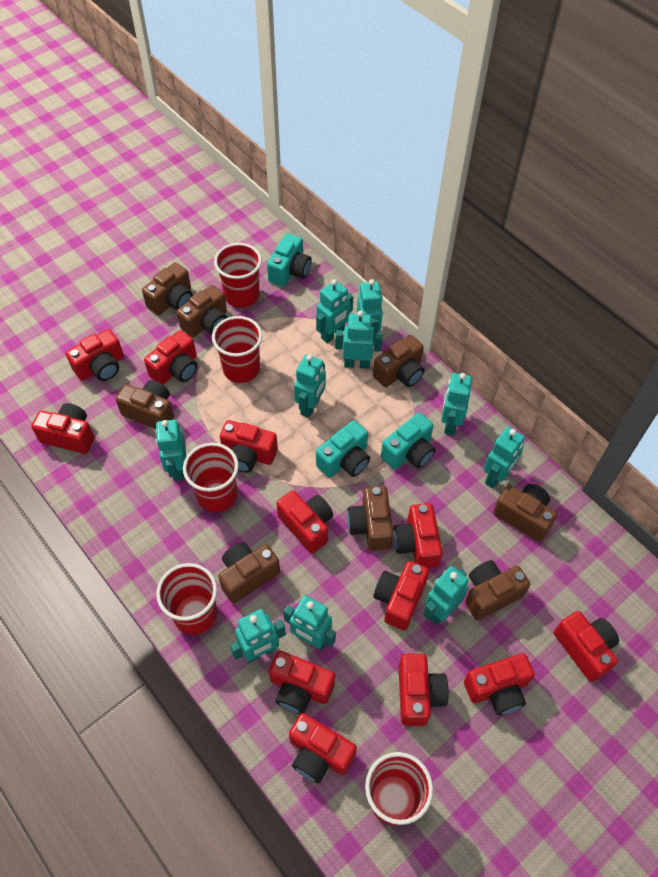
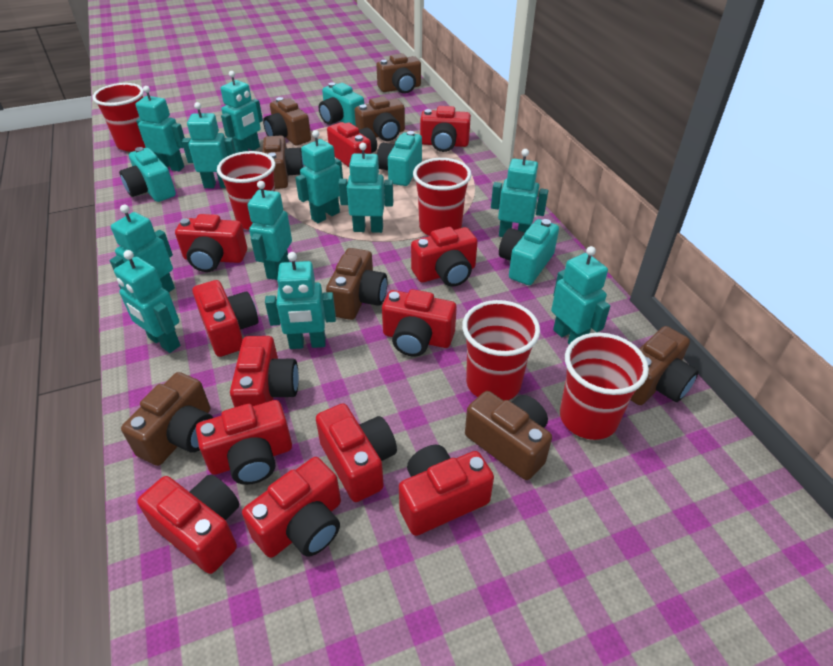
turquoise camera: [267,233,312,287] [316,420,370,478] [381,413,436,469] = 3 -> [119,147,176,202] [319,82,364,126] [377,131,422,186] [499,219,559,285] = 4
turquoise robot: [155,420,186,481] [230,609,286,663] [283,595,336,650] [294,354,326,418] [316,279,353,343] [335,311,382,369] [357,279,383,341] [423,566,469,625] [441,373,472,435] [483,427,525,489] = 10 -> [110,205,175,292] [114,250,180,353] [136,86,185,171] [182,102,236,188] [220,71,263,153] [247,181,292,280] [265,252,336,349] [295,130,343,223] [338,143,393,233] [491,149,548,237] [551,246,610,344] = 11

